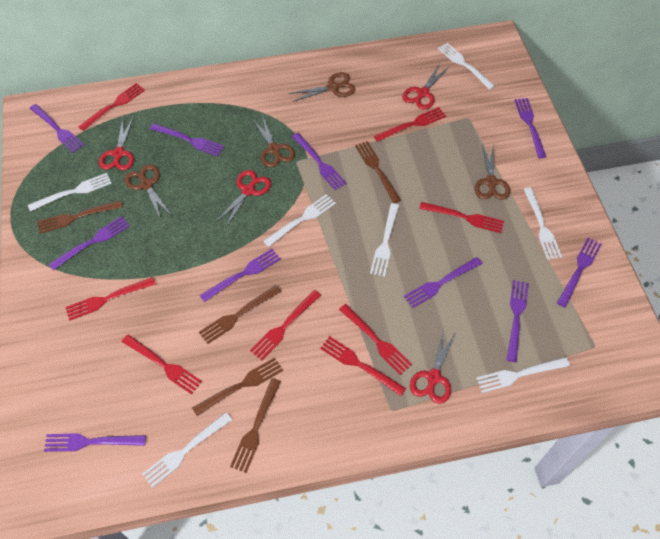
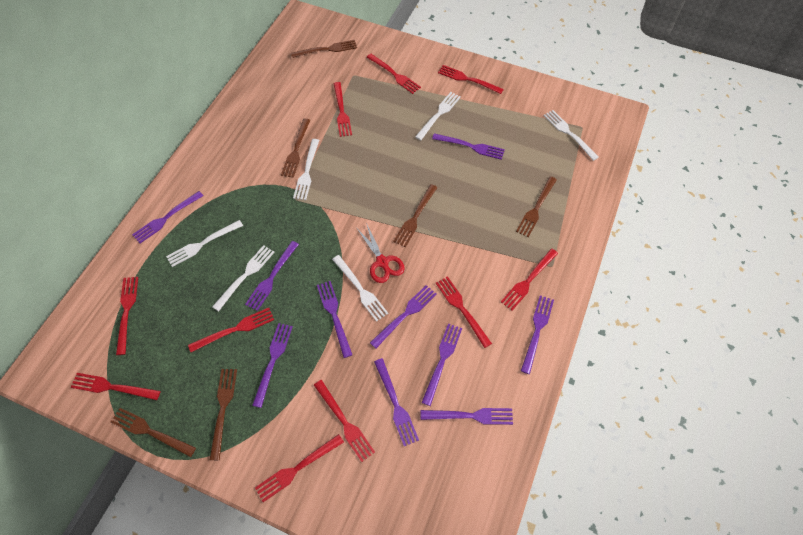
brown fork: [37,201,123,234] [192,357,283,416] [199,285,281,344] [230,378,281,473] [355,141,401,203] = 5 -> [111,408,196,457] [210,369,237,460] [281,119,310,178] [291,40,357,58] [393,184,438,247] [516,176,557,237] = 6
brown scissors: [125,164,172,220] [252,115,295,167] [289,72,355,102] [474,144,510,200] = 4 -> none = 0
red fork: [65,277,156,320] [78,83,145,131] [122,334,202,395] [250,290,321,360] [320,336,406,396] [339,304,412,375] [374,107,446,142] [419,202,504,233] = 8 -> [71,373,160,400] [116,277,138,355] [188,308,274,352] [255,434,344,502] [314,380,375,462] [333,82,352,137] [367,54,421,94] [436,276,492,348] [438,65,504,94] [501,248,558,311] = 10
red scissors: [99,117,134,170] [216,170,271,227] [402,65,449,110] [410,328,456,404] = 4 -> [357,223,405,283] = 1
white fork: [28,173,112,211] [142,413,232,488] [263,194,336,247] [370,203,399,277] [438,43,495,90] [476,357,570,393] [524,187,562,260] = 7 -> [166,220,243,267] [212,245,275,311] [293,139,319,200] [332,255,388,322] [415,92,461,140] [544,110,599,161] = 6

